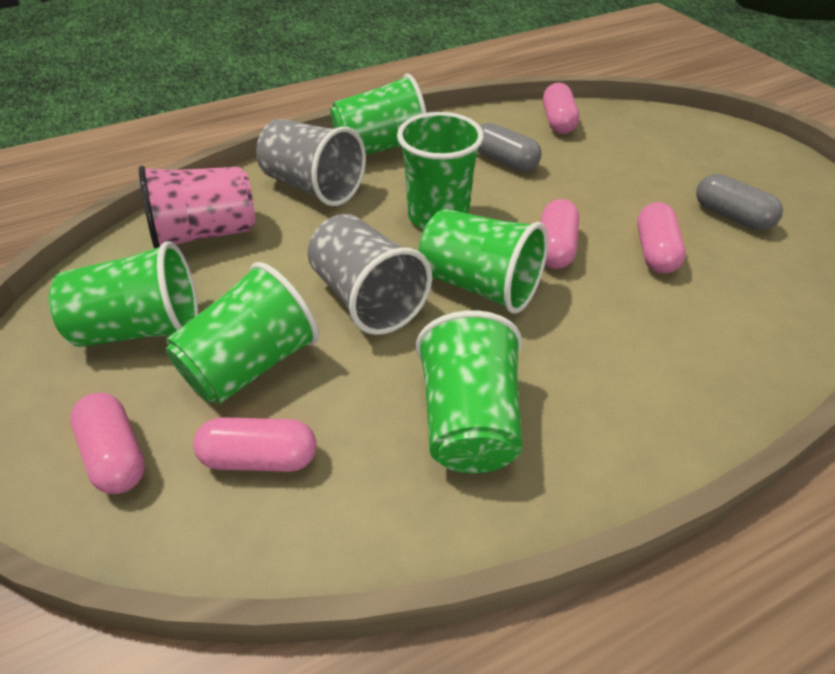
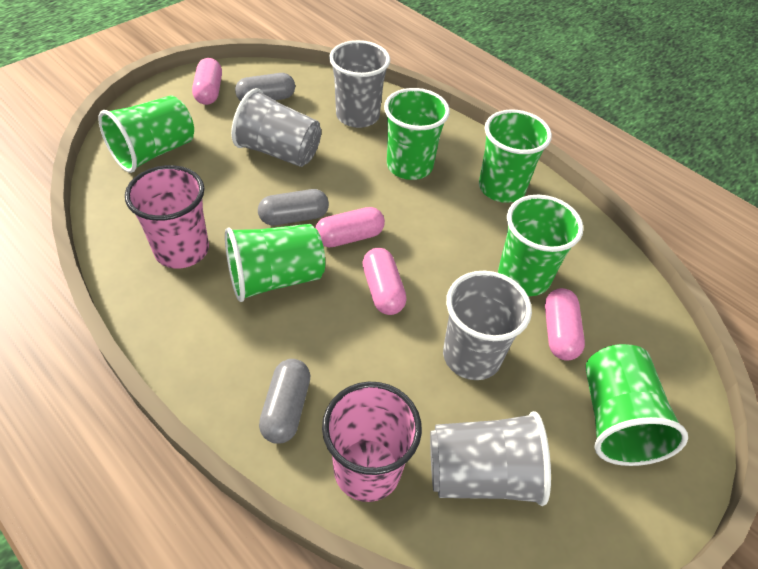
grey capsule: [478,123,542,171] [696,174,783,230] = 2 -> [235,73,295,101] [258,189,329,225] [259,359,310,444] = 3
grey cup: [256,119,366,206] [308,214,432,335] = 2 -> [231,88,321,167] [329,40,390,128] [430,411,551,506] [443,271,532,380] = 4
pink capsule: [70,393,145,494] [193,417,316,472] [541,199,579,269] [543,83,579,134] [637,202,686,273] = 5 -> [192,58,222,105] [315,207,385,247] [362,248,407,315] [545,288,585,360] = 4
pink cup: [139,166,255,249] = 1 -> [125,165,209,269] [322,382,422,502] = 2

